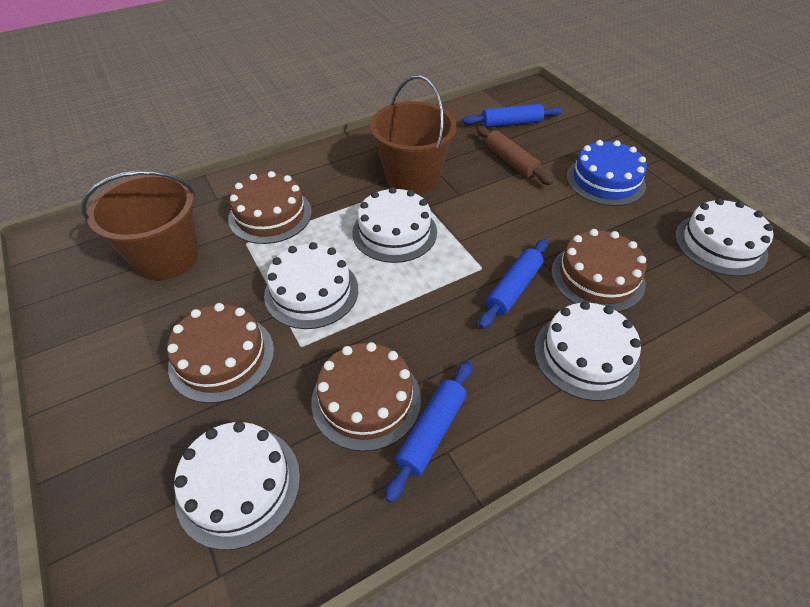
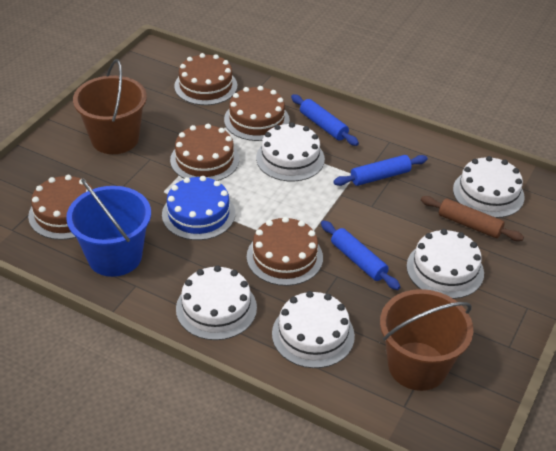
blue bucket: none = 0 -> [66,179,151,277] = 1
brown cake: [167,303,274,403] [228,171,312,244] [311,342,421,451] [551,229,647,312] = 4 -> [28,175,93,240] [170,124,239,181] [174,53,237,105] [224,86,290,141] [247,217,323,286] = 5

